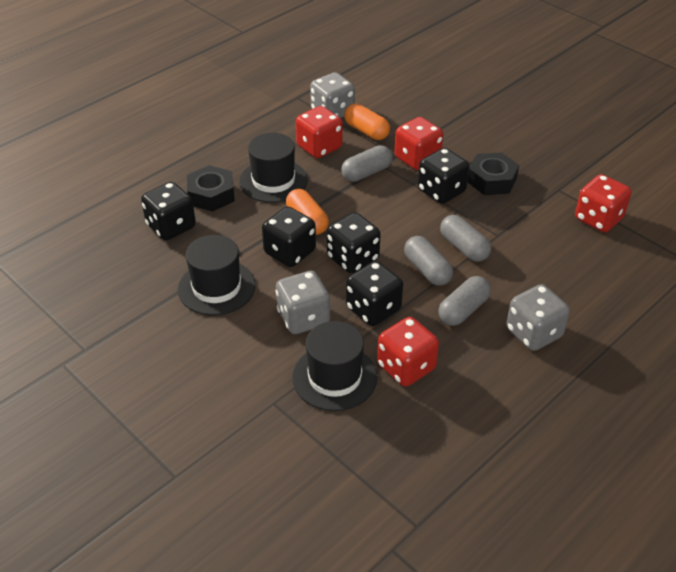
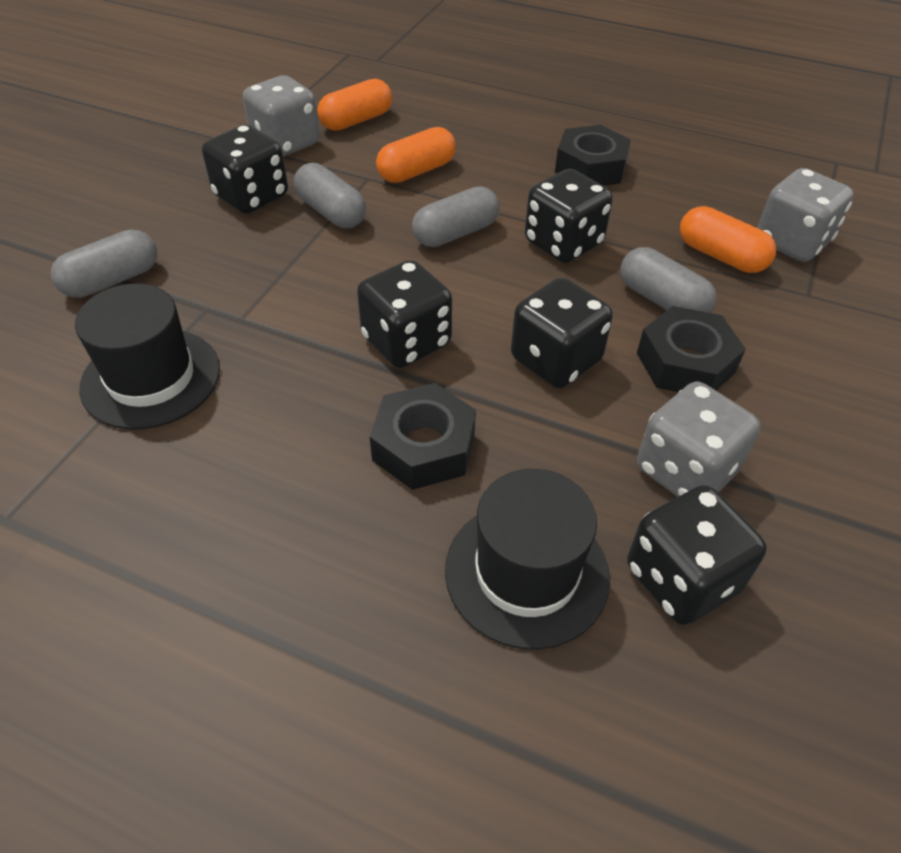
black hat: [178,235,256,315] [239,133,308,203] [292,321,377,411] = 3 -> [75,283,220,430] [445,469,610,650] = 2
black nut: [187,165,235,212] [468,152,519,195] = 2 -> [370,383,476,490] [555,125,631,186] [637,306,746,392] = 3
orange capsule: [286,189,329,235] [344,104,390,140] = 2 -> [317,79,392,131] [376,127,456,183] [680,206,776,273] = 3
red dice: [296,106,343,158] [377,317,439,387] [394,117,444,170] [575,174,632,232] = 4 -> none = 0

